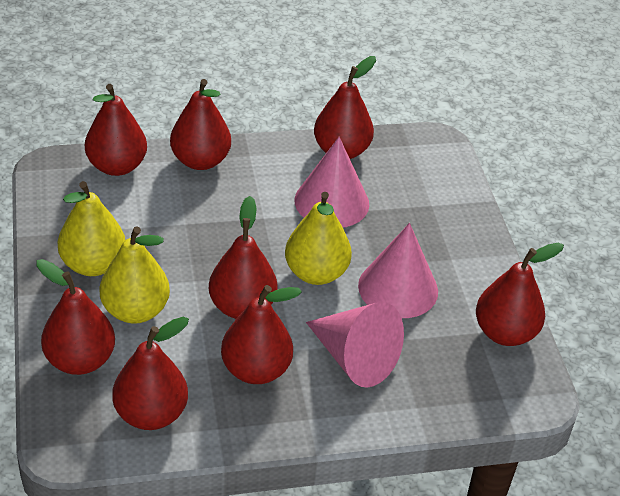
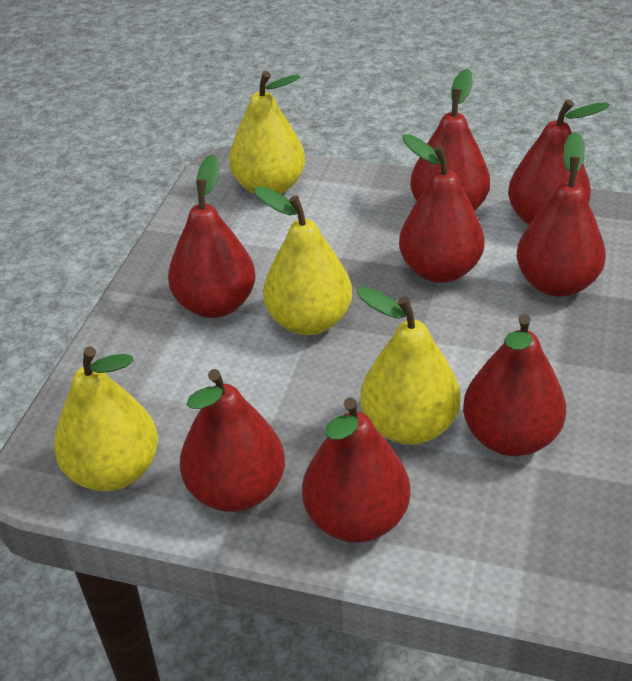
pink cone: [294,137,369,228] [306,302,404,388] [358,223,438,318] = 3 -> none = 0
yellow pear: [58,181,125,276] [100,226,170,324] [285,192,352,285] = 3 -> [54,347,158,491] [229,71,305,194] [254,186,352,335] [356,287,461,445] = 4

